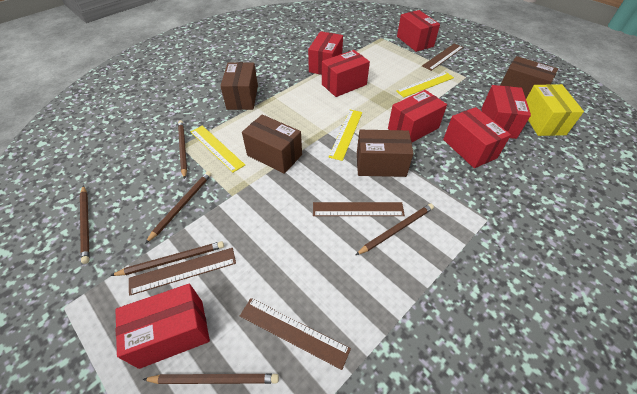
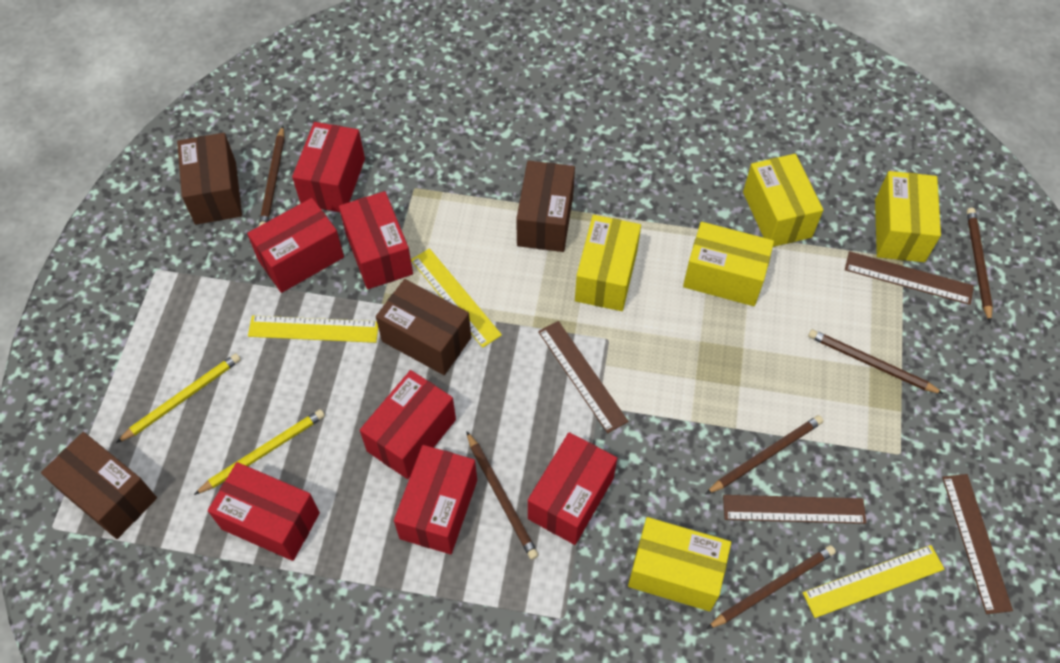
yellow box: [526,84,584,136] = 1 -> [575,215,641,311] [628,517,731,611] [683,222,774,306] [743,154,823,247] [875,171,941,262] = 5
yellow pencil: none = 0 -> [116,353,241,443] [194,409,325,495] = 2

